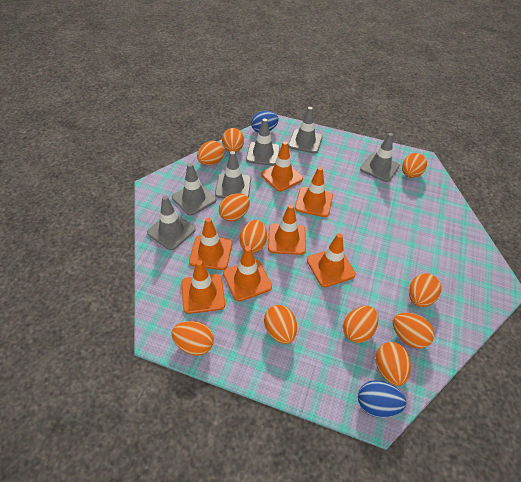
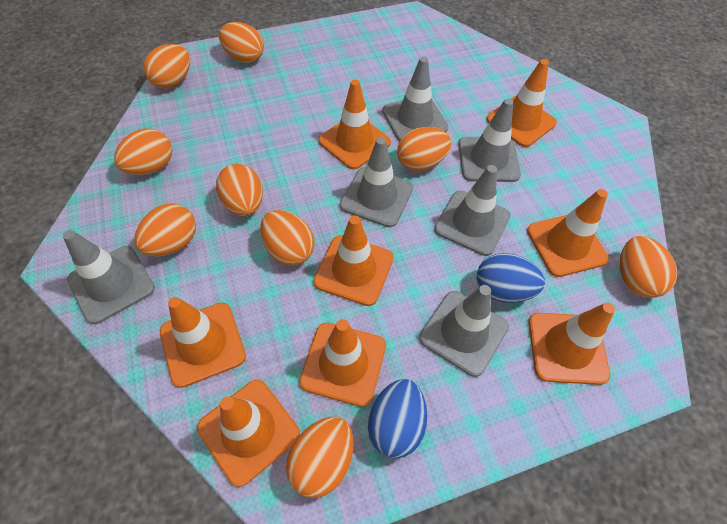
orange egg: [171,321,214,356] [197,141,224,165] [219,193,250,222] [222,128,244,153] [239,220,267,253] [264,305,297,344] [343,306,378,343] [376,342,411,386] [393,313,434,349] [402,153,427,178] [409,273,441,307] = 11 -> [114,128,172,175] [134,203,196,256] [143,44,190,89] [216,164,263,216] [219,22,264,63] [260,210,315,265] [286,417,353,498] [397,127,451,171] [620,236,677,298] = 9
orange traffic cone: [181,260,225,314] [189,218,232,270] [223,246,272,302] [261,141,303,192] [268,204,306,255] [295,167,333,217] [307,233,356,287] = 7 -> [160,297,246,388] [197,380,300,487] [299,319,386,407] [313,216,393,306] [318,79,391,170] [487,59,557,147] [527,189,609,277] [529,302,615,385] = 8

